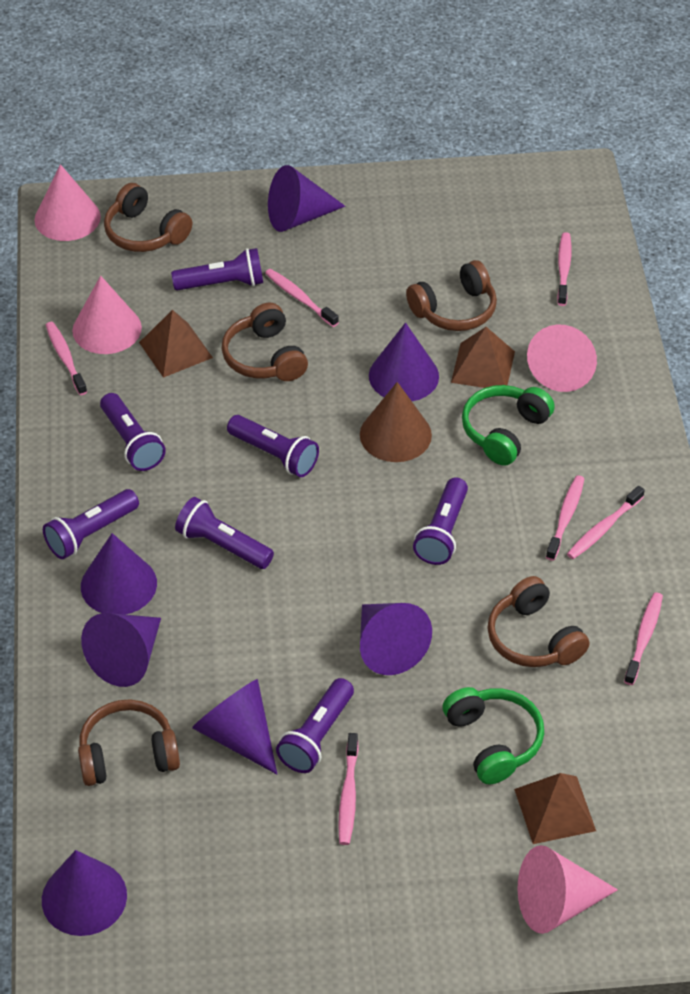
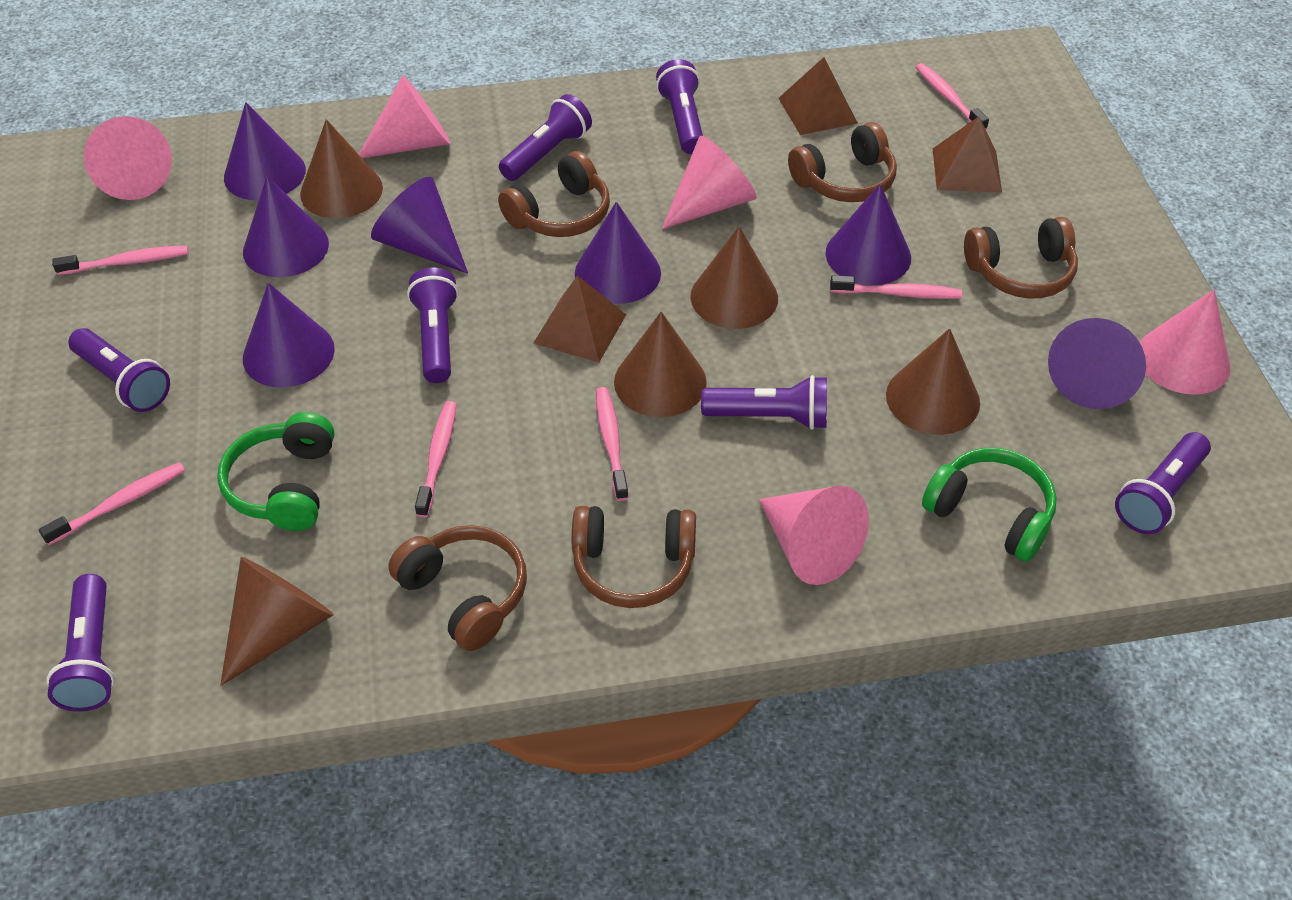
brown cone: [360,382,432,462] = 1 -> [220,557,334,686] [300,119,383,218] [614,312,707,417] [690,226,778,329] [886,328,980,435] = 5
pink cone: [34,164,101,241] [72,276,142,354] [518,845,618,934] [527,325,597,392] = 4 -> [84,116,172,200] [359,75,451,158] [662,136,757,229] [759,486,869,585] [1140,290,1230,395] = 5
pink toothbrush: [46,322,87,395] [265,269,339,327] [338,733,359,845] [546,475,584,561] [557,232,572,306] [567,486,645,559] [624,592,663,685] = 7 -> [39,462,185,545] [52,246,188,275] [415,401,456,518] [596,387,629,501] [830,275,962,299] [916,63,989,130] = 6

